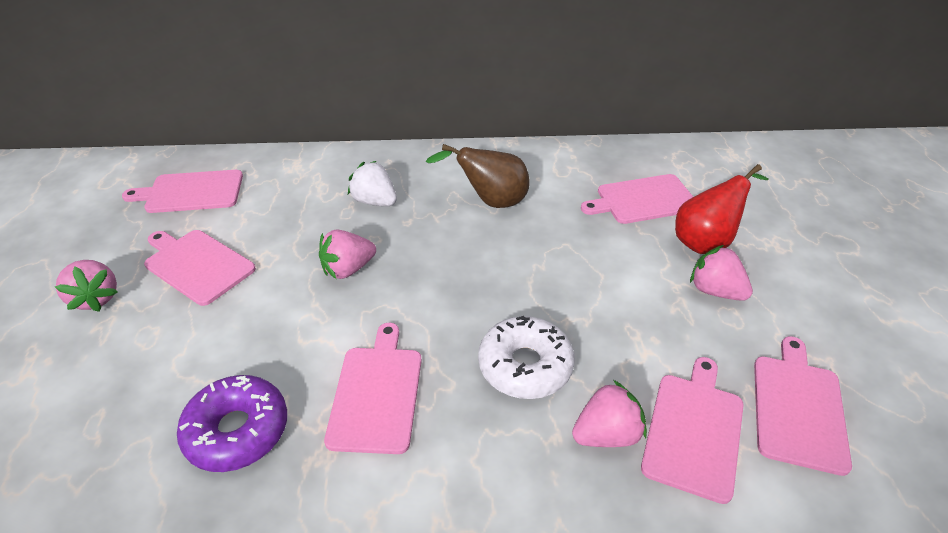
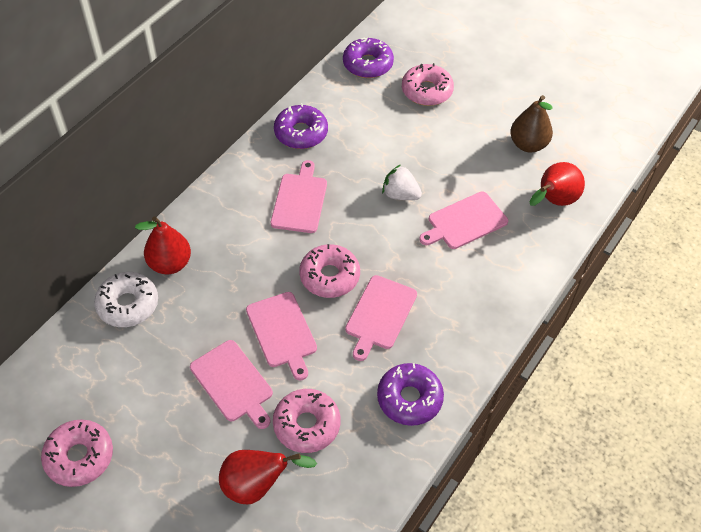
pink cutting board: [122,170,243,213] [144,230,256,306] [324,323,422,454] [581,174,693,224] [641,357,744,504] [754,336,852,476] = 6 -> [190,340,273,429] [246,292,317,381] [271,160,327,233] [345,275,417,361] [419,192,508,249] = 5
pink donut: none = 0 -> [41,419,113,487] [273,389,341,453] [299,244,360,298] [402,63,454,106] = 4
pink strawberry: [55,260,118,312] [319,230,376,279] [572,380,647,447] [690,245,753,301] = 4 -> none = 0
purple donut: [177,375,287,472] = 1 -> [274,103,328,149] [343,38,394,78] [377,363,444,426] = 3
red pear: [675,164,769,254] = 1 -> [135,216,191,274] [219,450,317,504] [530,162,585,206] = 3

